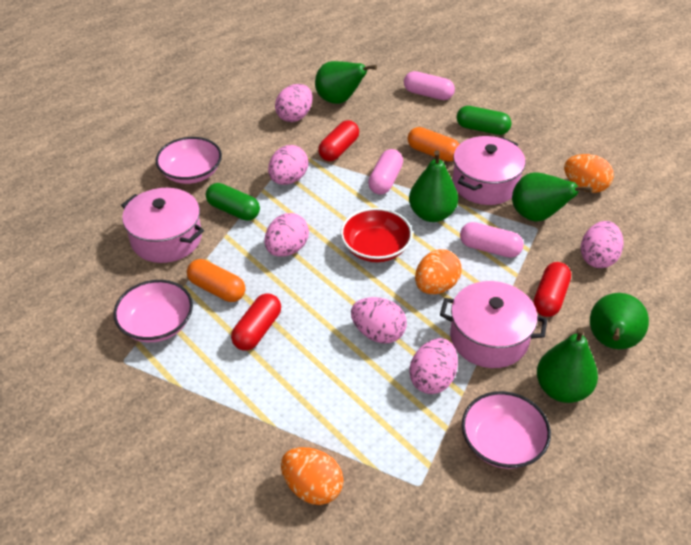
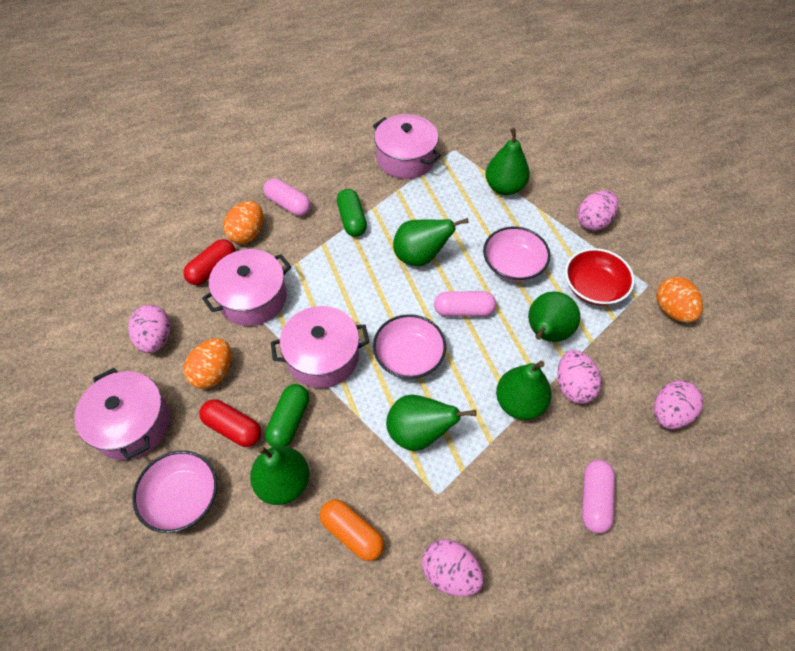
green pear: [315,61,377,104] [409,150,458,222] [512,172,593,222] [537,327,598,403] [590,293,649,349] = 5 -> [250,446,309,505] [386,394,476,451] [393,218,469,266] [485,128,530,195] [496,361,552,420] [528,291,580,342] = 6
orange capsule: [187,259,245,302] [408,127,459,162] = 2 -> [320,499,384,561] = 1
pink egg: [264,213,309,257] [268,145,308,185] [275,84,313,122] [351,297,407,344] [409,338,458,394] [581,221,624,268] = 6 -> [128,305,171,353] [422,539,484,596] [557,350,602,404] [578,190,618,231] [654,380,704,429] = 5
pink pot: [121,188,204,263] [440,281,547,368] [453,136,525,205] = 3 -> [74,368,170,460] [202,249,291,326] [271,306,369,388] [373,114,441,179] = 4
red capsule: [231,294,281,351] [318,120,359,161] [533,262,571,317] = 3 -> [183,239,235,285] [199,400,261,447] = 2

